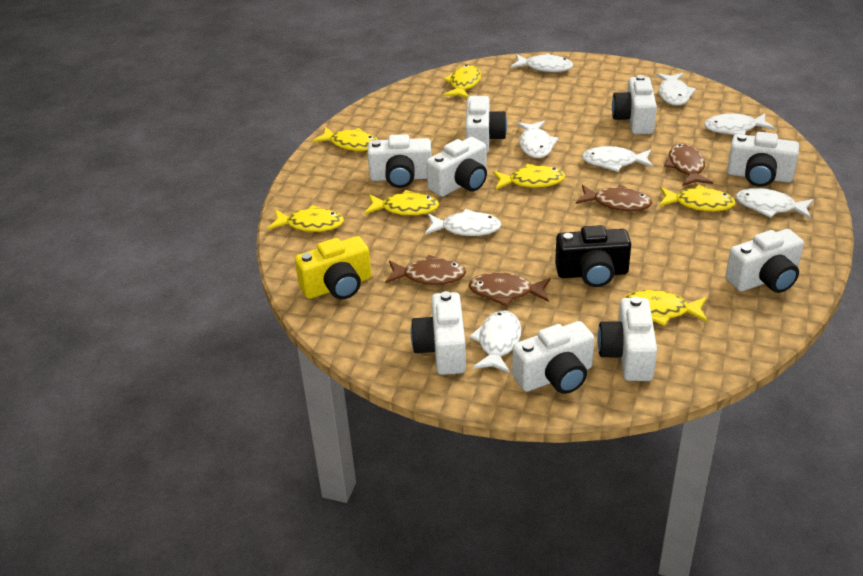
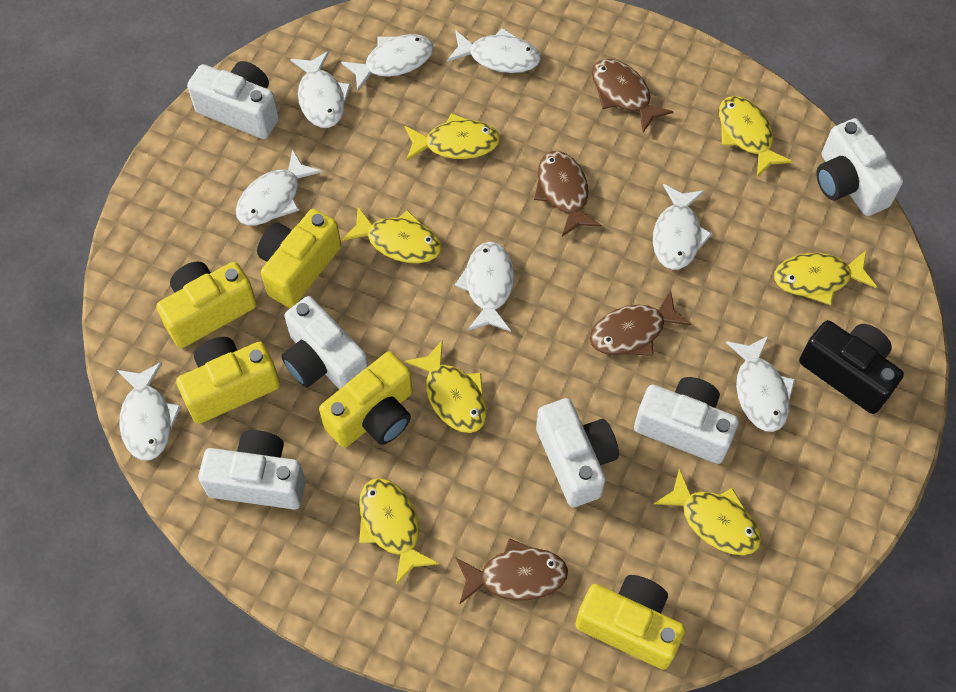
white camera: [367,134,432,188] [411,291,466,375] [426,137,487,197] [465,96,507,154] [512,321,595,394] [597,297,657,381] [612,75,657,134] [725,229,804,293] [727,132,799,187] = 9 -> [187,61,279,139] [198,430,306,510] [281,296,368,390] [536,398,619,508] [634,377,739,464] [816,118,903,216] = 6
yellow camera: [295,236,371,299] = 1 -> [156,262,257,348] [176,337,280,424] [257,209,341,308] [319,351,413,448] [575,575,685,670] = 5

